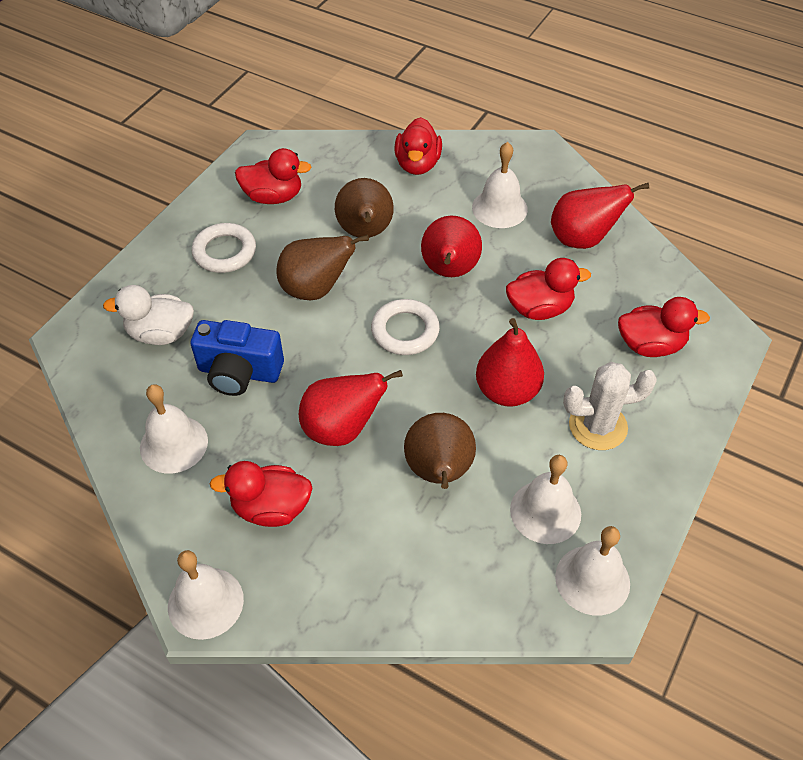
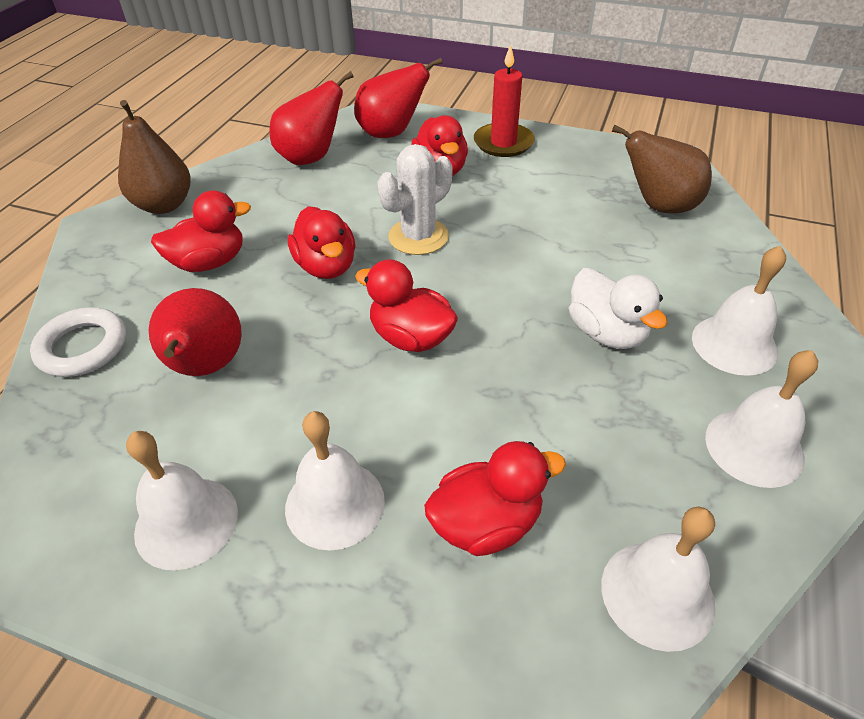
blue camera: [191,320,284,396] = 1 -> none = 0
brown pear: [276,235,369,300] [335,178,394,238] [404,413,476,489] = 3 -> [118,100,191,214] [612,125,712,214] = 2
red candle: none = 0 -> [474,44,535,157] = 1
red pear: [299,370,403,446] [421,215,482,277] [476,318,544,407] [551,183,649,249] = 4 -> [149,288,242,376] [270,71,354,165] [354,58,443,138] = 3
white ring: [192,223,256,273] [371,299,440,355] = 2 -> [30,307,126,377] = 1

